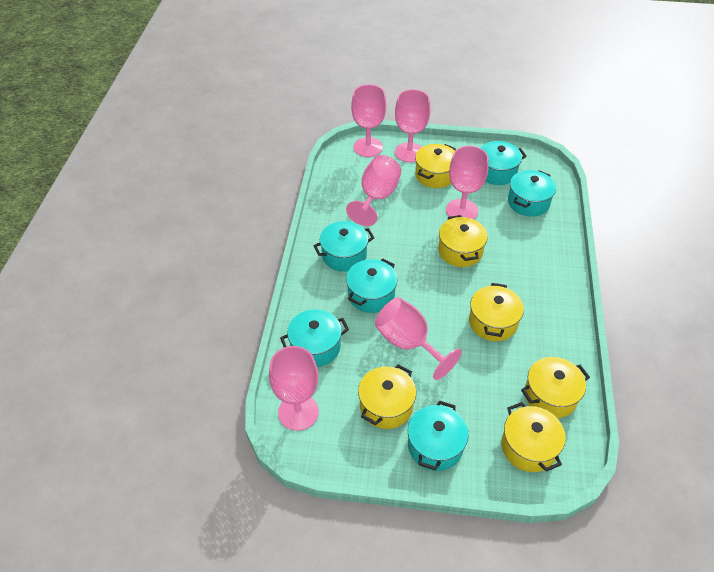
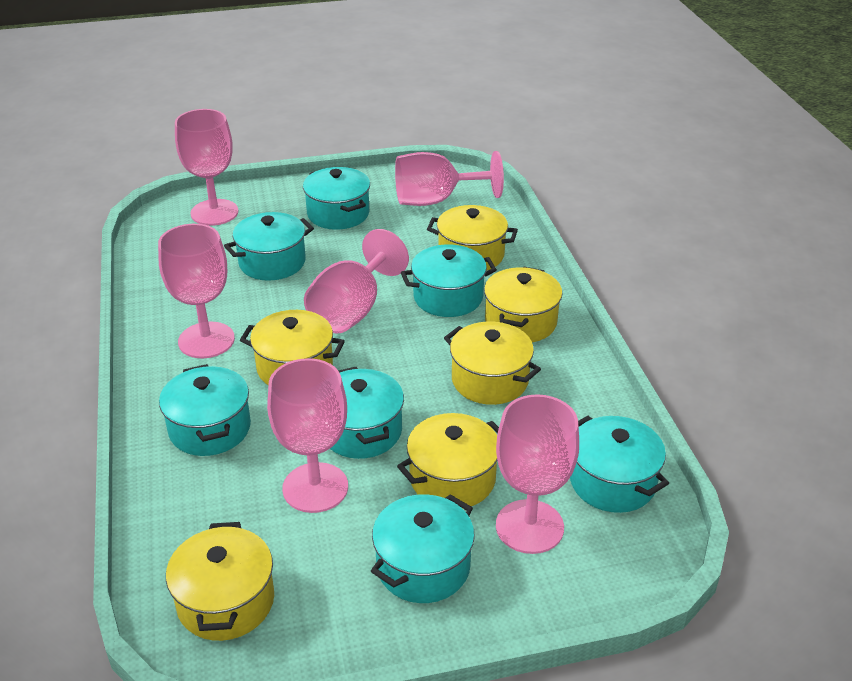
turquoise pot: [280,309,349,367] [313,221,375,272] [346,258,398,313] [408,401,469,471] [481,141,527,185] [508,170,556,217] = 6 -> [159,364,251,456] [224,212,314,281] [303,167,370,230] [330,367,404,459] [371,494,475,603] [401,245,497,317] [570,416,669,513] = 7

